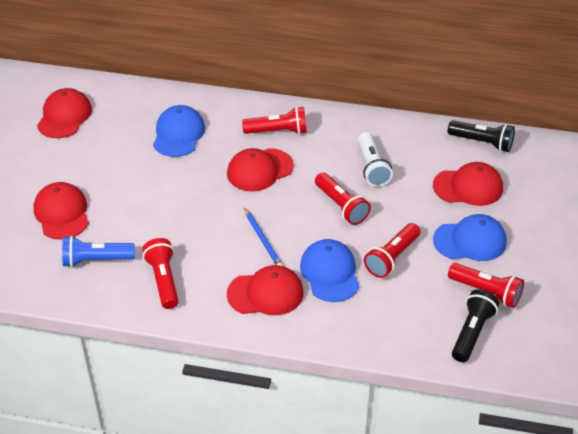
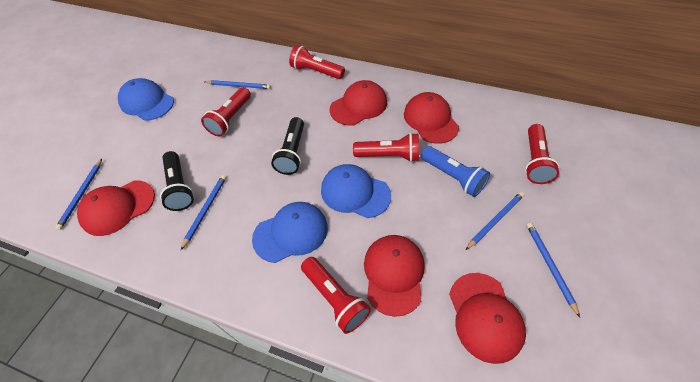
blue pencil: [244,208,283,266] = 1 -> [55,159,102,230] [181,175,226,250] [205,80,271,89] [466,192,524,250] [526,223,580,317] = 5
white flashlight: [358,132,393,187] = 1 -> none = 0

